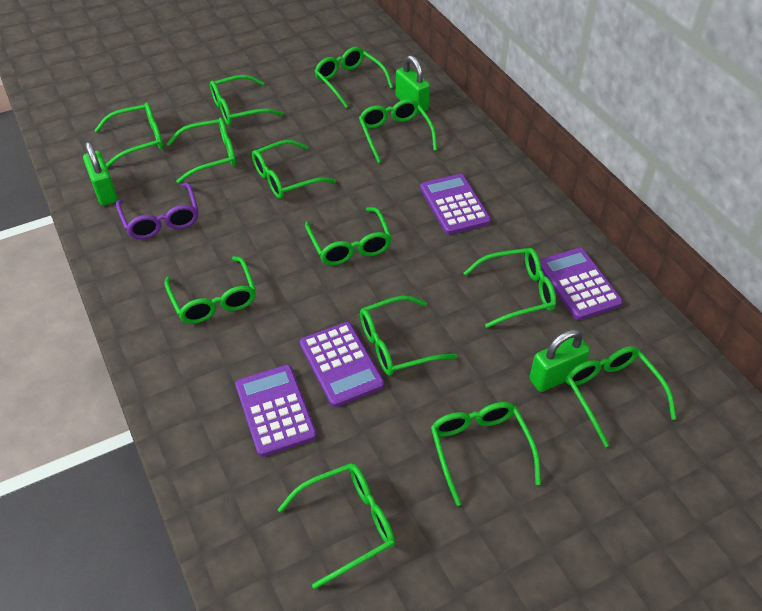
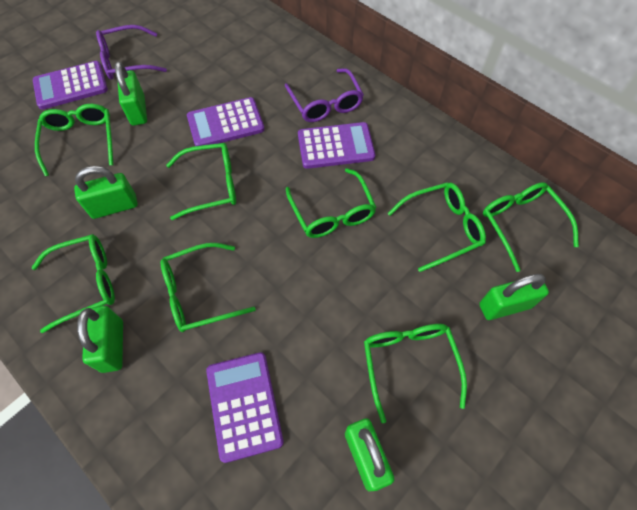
green glasses: [94,103,164,168] [164,256,256,324] [166,118,236,183] [210,75,284,125] [252,140,336,199] [278,463,395,589] [305,207,392,265] [314,47,393,108] [359,99,437,163] [360,296,457,376] [431,402,541,506] [464,248,556,328] [566,346,676,447] = 13 -> [32,234,115,333] [35,104,113,176] [160,243,256,332] [166,143,236,220] [286,168,377,238] [364,324,467,423] [387,182,486,272] [483,182,579,272] = 8
green padlock: [83,142,118,206] [396,55,430,114] [529,329,590,392] = 3 -> [74,166,138,219] [77,306,123,373] [115,62,147,126] [345,418,395,492] [479,274,549,320] = 5
purple glasses: [116,182,198,239] = 1 -> [96,25,167,80] [285,68,364,122] = 2

